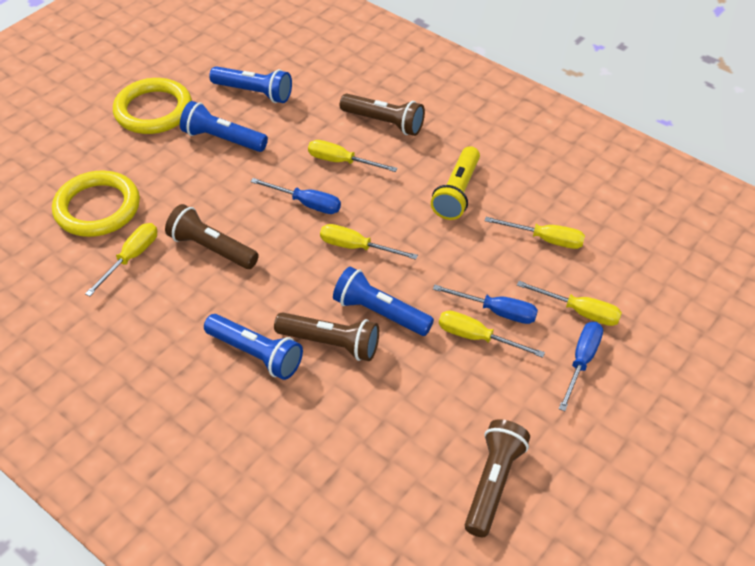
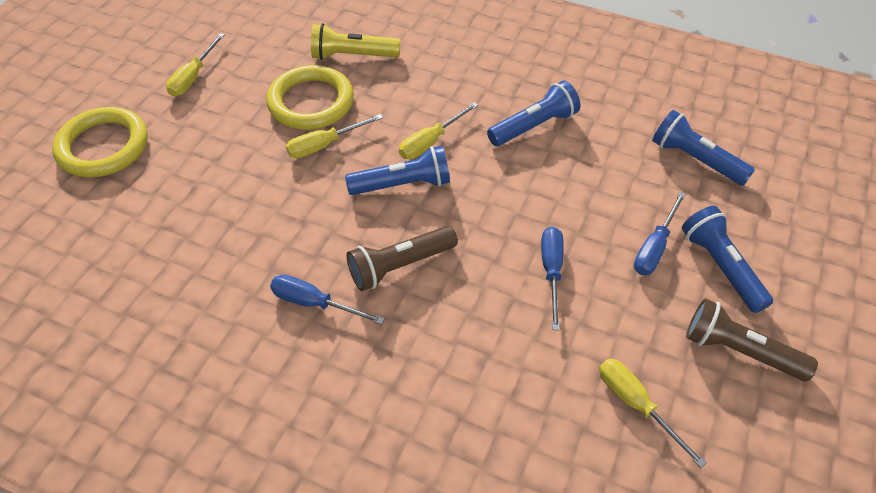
brown flashlight: [165,204,259,269] [274,312,379,361] [340,94,425,136] [465,419,530,537] = 4 -> [347,226,458,291] [686,298,818,381] = 2
yellow screwdriver: [85,223,157,296] [308,140,398,172] [320,224,418,260] [439,310,545,358] [485,217,585,249] [517,281,622,326] = 6 -> [166,33,225,96] [286,114,383,158] [399,102,478,159] [599,359,706,468] = 4

